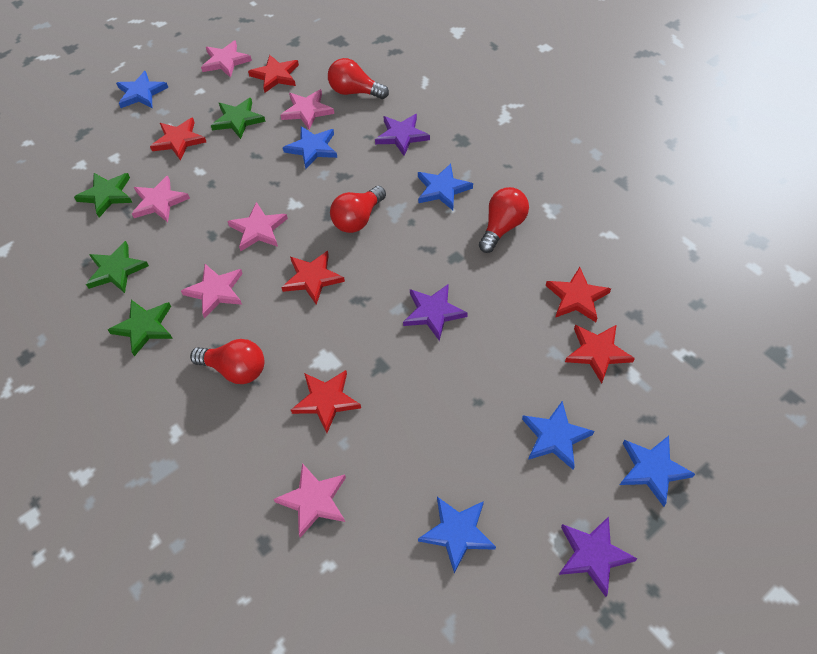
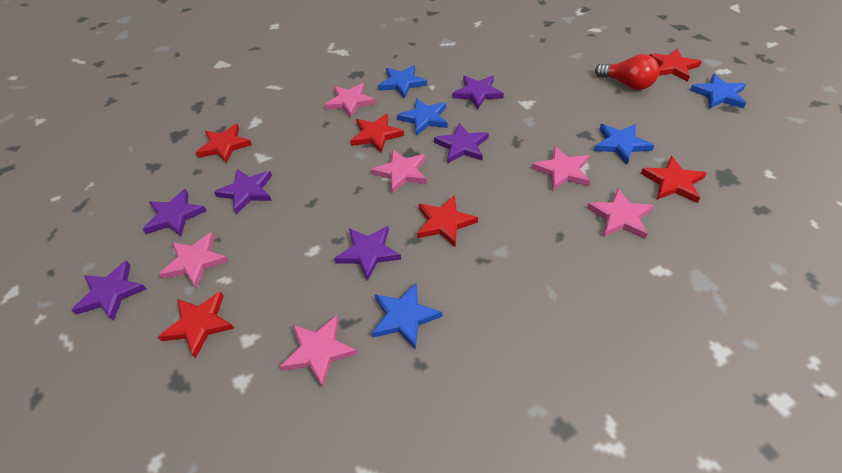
blue star: [116,71,168,108] [283,126,337,169] [418,163,473,210] [418,497,496,573] [522,401,594,470] [620,436,695,507] = 6 -> [371,283,442,350] [378,65,427,98] [397,98,447,136] [594,124,654,164] [690,74,746,109] = 5
green star: [74,173,132,218] [86,241,149,293] [108,300,173,356] [211,98,266,139] = 4 -> none = 0
purple star: [375,114,430,156] [403,284,468,341] [559,516,638,597] = 3 -> [71,261,146,321] [143,189,207,237] [214,169,272,214] [334,226,401,281] [434,123,489,163] [453,76,504,110] = 6
red light bulb: [190,339,264,384] [328,58,389,99] [330,186,386,233] [479,187,529,253] = 4 -> [595,54,659,90] = 1

